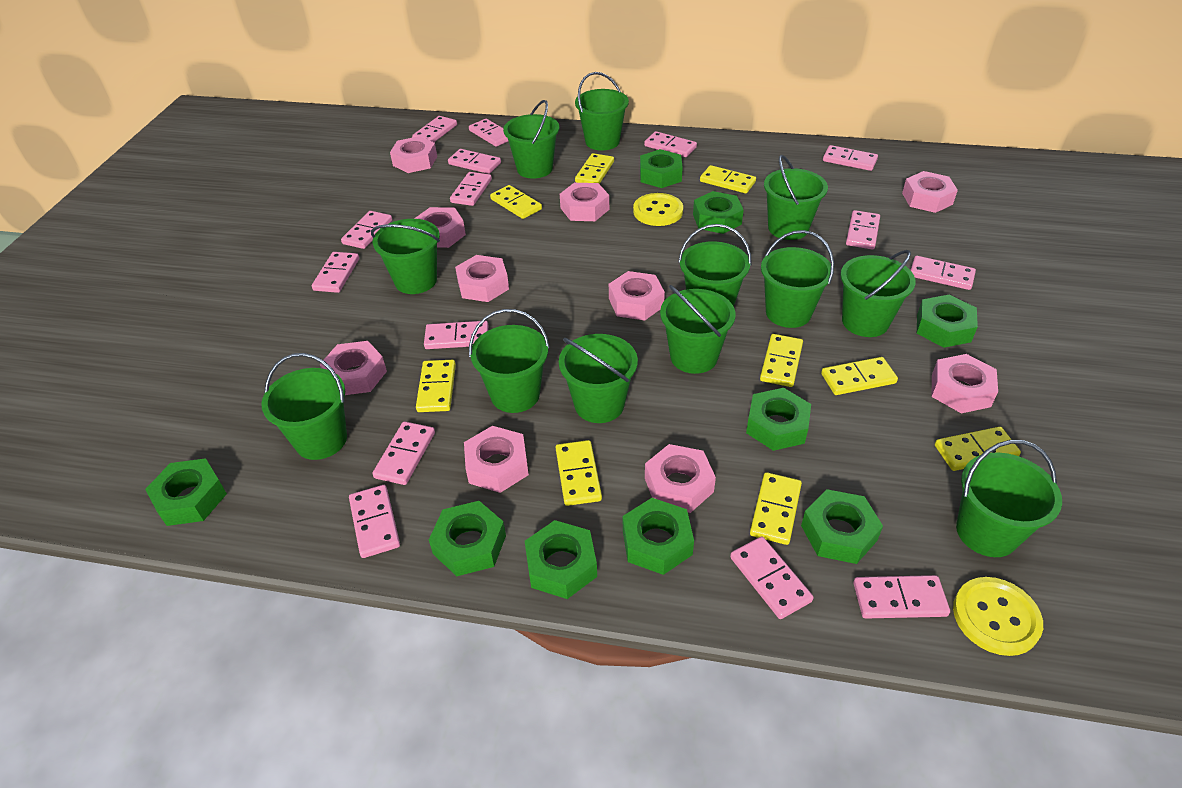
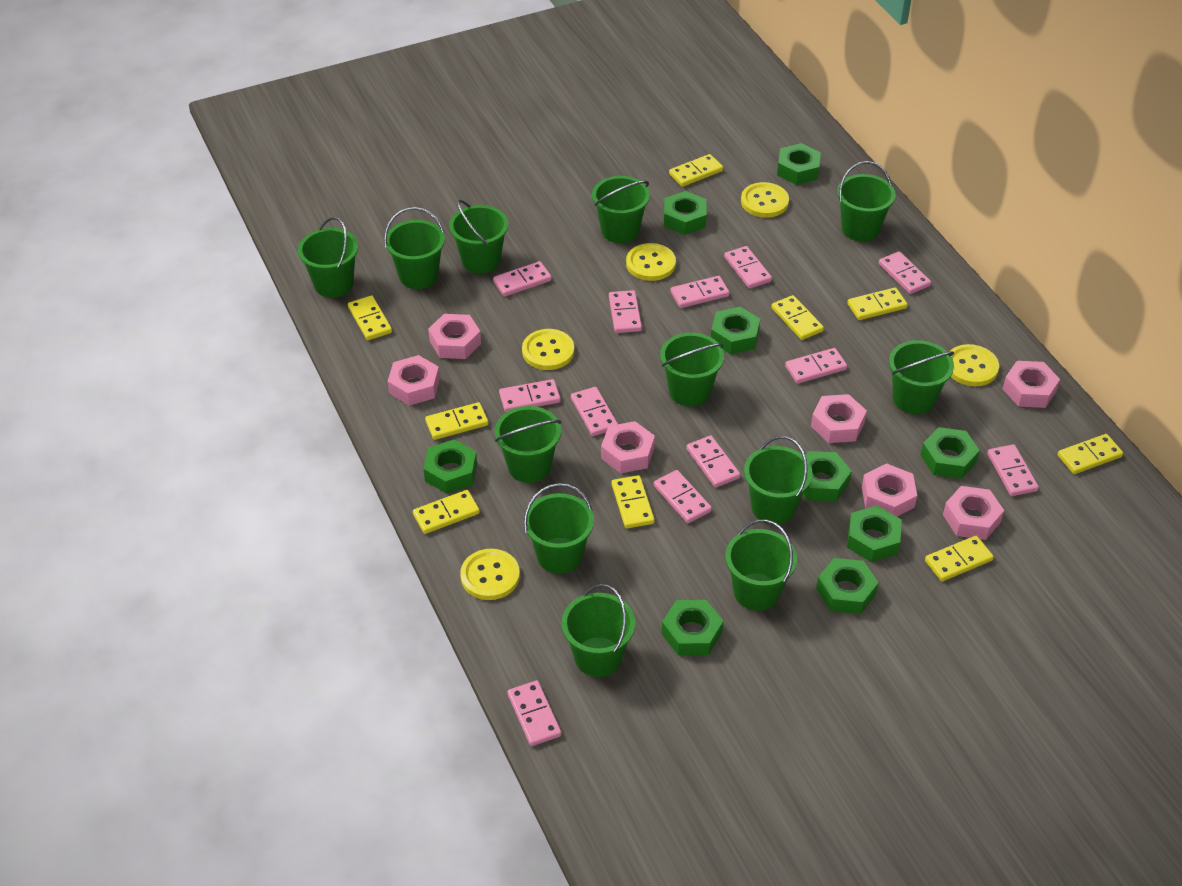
pink domino: [312,252,359,293] [341,211,392,249] [349,485,400,558] [372,422,435,485] [412,116,457,142] [424,321,488,349] [448,149,501,174] [450,172,492,206] [469,119,508,147] [644,131,697,157] [730,537,813,619] [823,145,878,171] [846,210,880,249] [853,575,950,619] [911,256,976,290] = 15 -> [493,261,552,297] [499,379,560,412] [507,680,561,746] [571,387,618,436] [609,290,642,333] [654,470,712,523] [671,276,730,308] [686,435,740,488] [724,246,772,289] [785,348,847,384] [879,251,931,294] [987,444,1039,496] = 12
pink nut: [320,341,387,395] [390,136,437,173] [414,207,466,248] [455,255,509,302] [464,426,529,493] [560,183,609,221] [609,271,665,320] [645,444,716,513] [902,171,958,213] [932,354,998,414] = 10 -> [388,355,440,406] [428,314,481,359] [601,421,655,473] [811,394,867,443] [862,463,917,517] [943,486,1004,540] [1003,361,1060,408] = 7
yellow button: [633,193,683,226] [953,577,1043,656] = 2 -> [460,549,520,600] [522,329,574,370] [626,243,676,281] [741,182,789,218] [949,344,999,386] = 5

